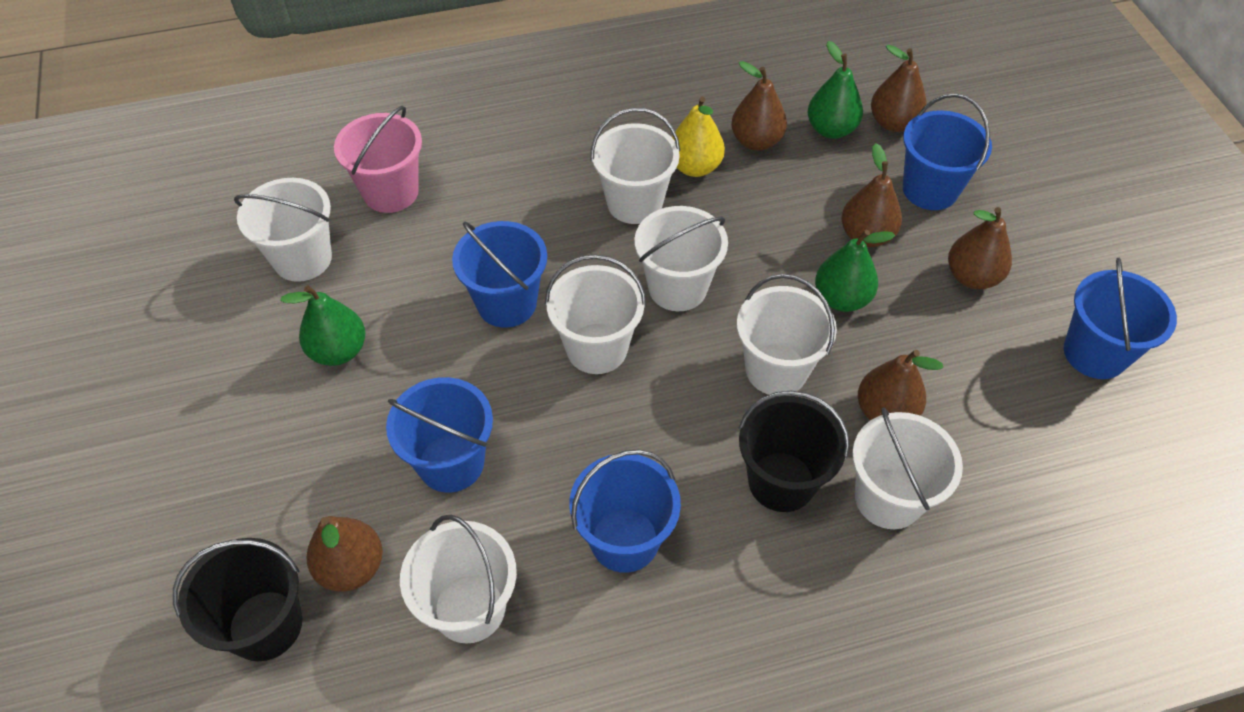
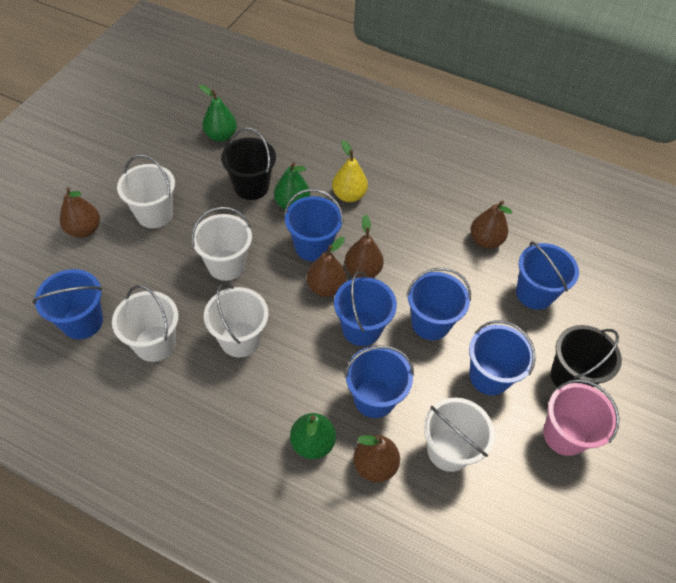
blue bucket: [386,377,493,493] [452,221,547,328] [569,449,681,573] [903,93,992,210] [1064,258,1177,379] = 5 -> [32,269,103,339] [284,189,343,262] [334,271,397,346] [344,345,414,418] [406,268,471,340] [469,320,536,395] [516,242,579,310] = 7
brown pear: [306,516,383,592] [731,61,787,151] [841,143,902,247] [858,350,943,420] [871,45,927,132] [948,207,1012,289] = 6 -> [60,187,100,238] [307,237,346,297] [345,214,384,278] [353,435,400,482] [470,201,512,248] = 5
white bucket: [234,178,332,282] [400,514,517,644] [545,254,646,374] [590,108,680,224] [634,206,728,311] [737,274,837,395] [852,408,963,529] = 7 -> [112,285,179,362] [117,155,175,228] [191,207,252,281] [204,283,268,357] [424,398,495,472] = 5

